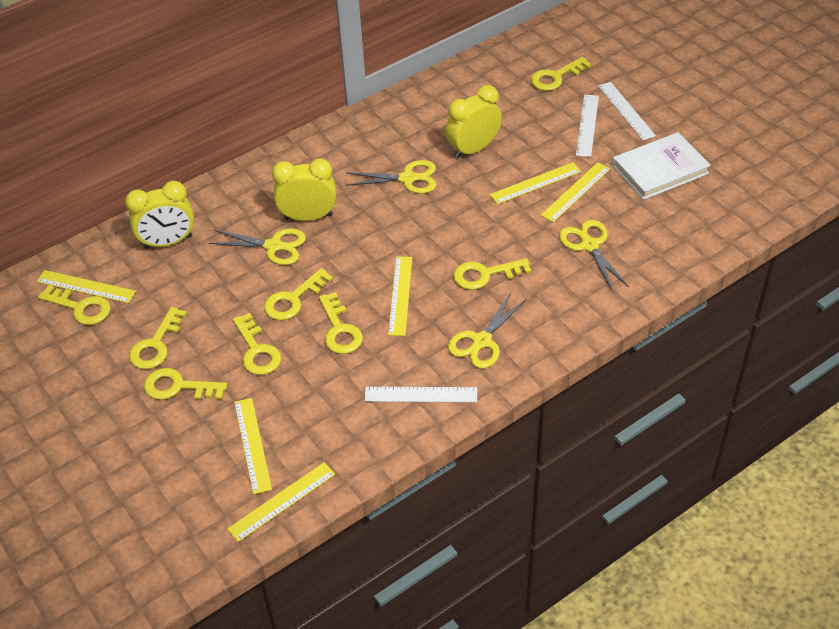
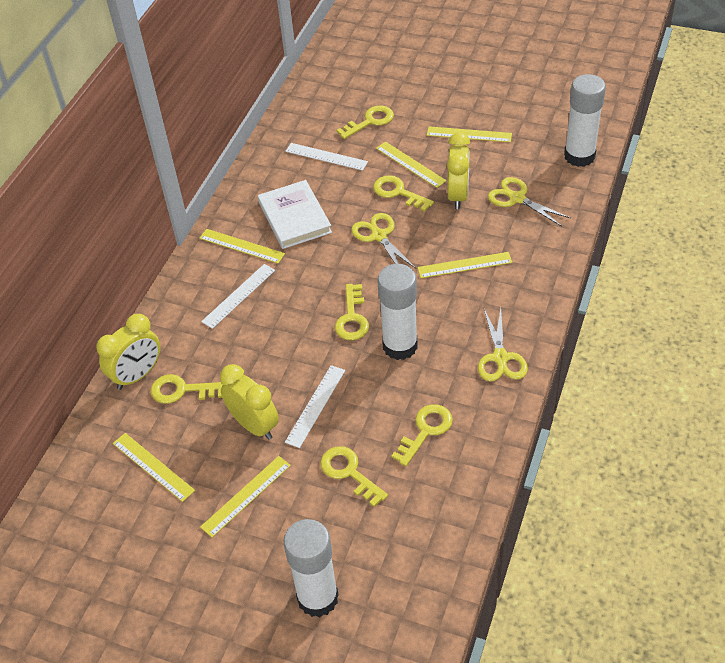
white glue stick: none = 0 -> [283,519,339,617] [377,264,418,360] [564,74,606,167] = 3
yellow key: [38,285,110,325] [129,307,187,369] [144,368,227,400] [233,313,281,375] [264,268,333,320] [319,292,363,354] [453,258,531,290] [531,57,591,91] = 8 -> [151,374,223,404] [320,446,388,507] [335,284,369,340] [337,105,394,139] [373,175,434,212] [391,404,453,466] = 6
yellow scissors: [209,228,306,265] [345,160,436,194] [448,293,527,369] [559,220,629,292] = 4 -> [351,213,417,269] [478,308,528,381] [488,177,570,227] = 3

